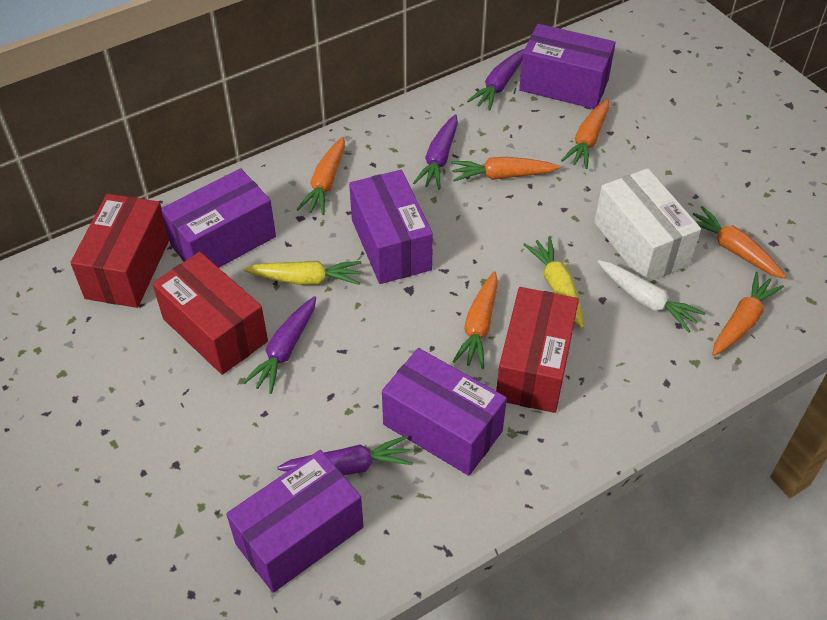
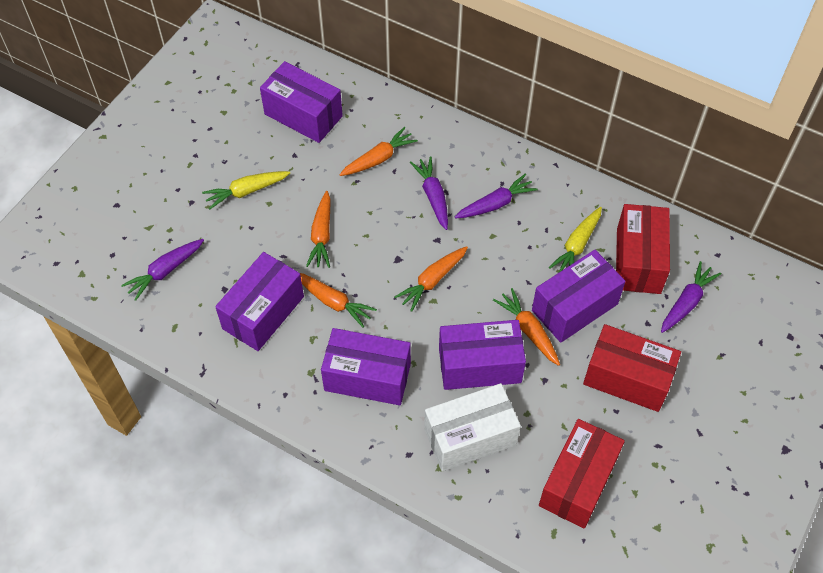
orange carrot: [296,137,345,215] [451,157,560,181] [452,271,498,369] [561,98,609,169] [693,206,786,279] [712,272,784,356] = 6 -> [300,273,377,327] [306,191,331,268] [339,127,418,176] [394,246,468,312] [493,288,560,366] = 5
white carrot: [598,260,705,333] = 1 -> none = 0

